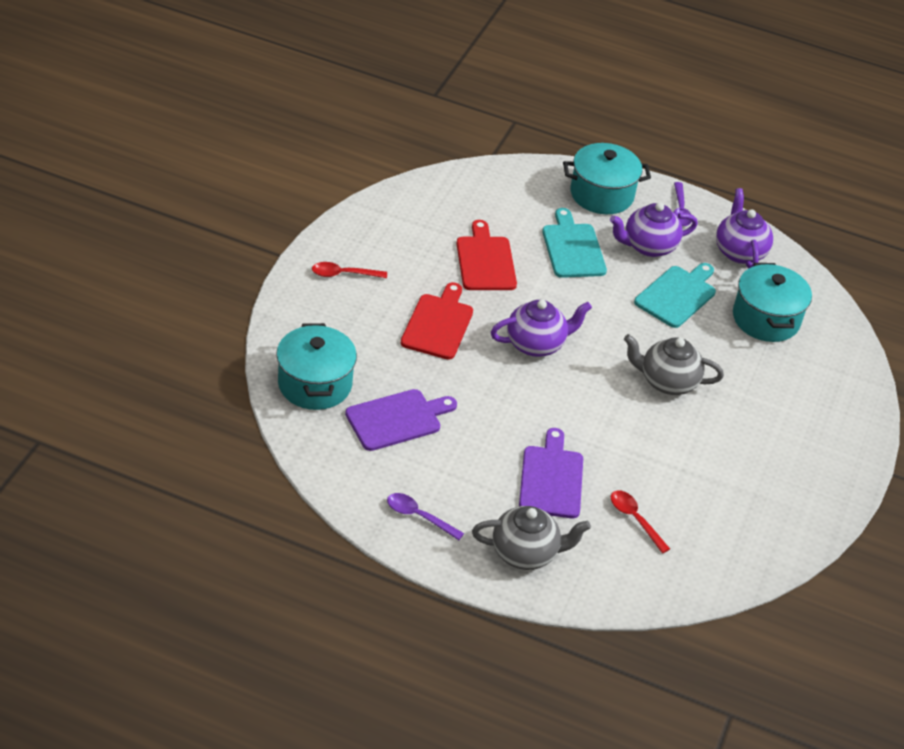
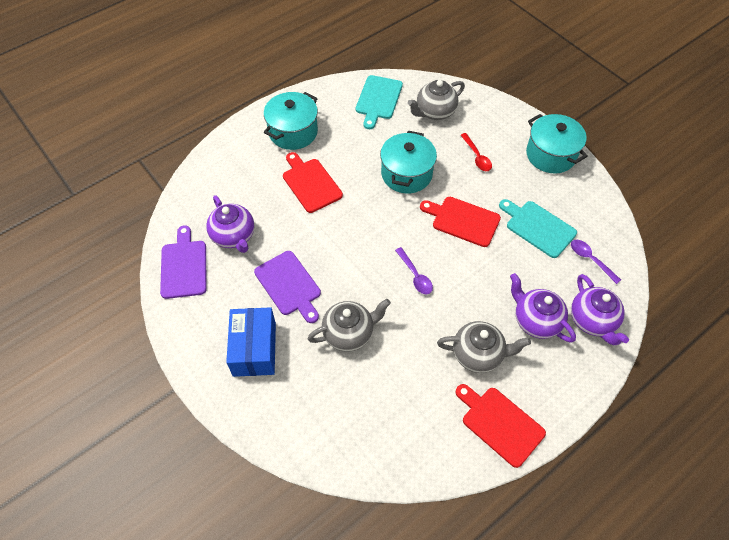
blue box: none = 0 -> [226,307,276,377] = 1
grey teapot: [472,506,591,570] [624,334,724,395] = 2 -> [308,299,391,352] [408,80,465,120] [437,321,531,373] = 3
red cutting board: [401,282,473,360] [456,220,517,290] = 2 -> [283,152,343,213] [420,197,501,247] [455,384,546,468] = 3
red spoon: [312,262,387,278] [611,490,670,553] = 2 -> [461,133,492,171] = 1

